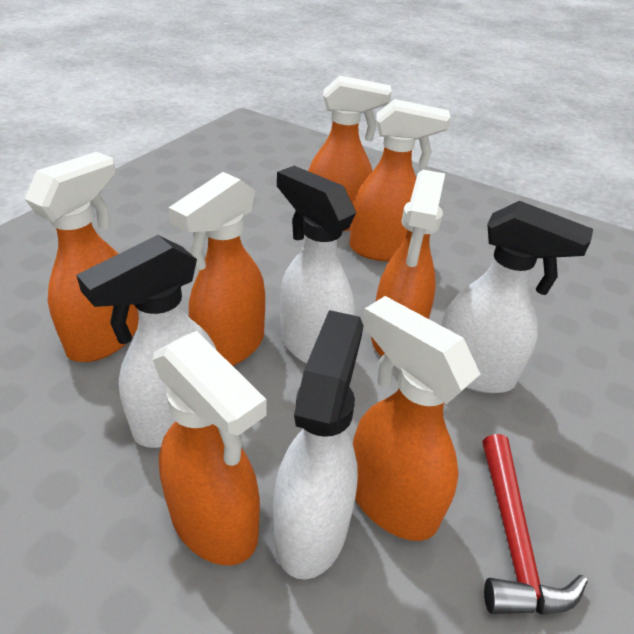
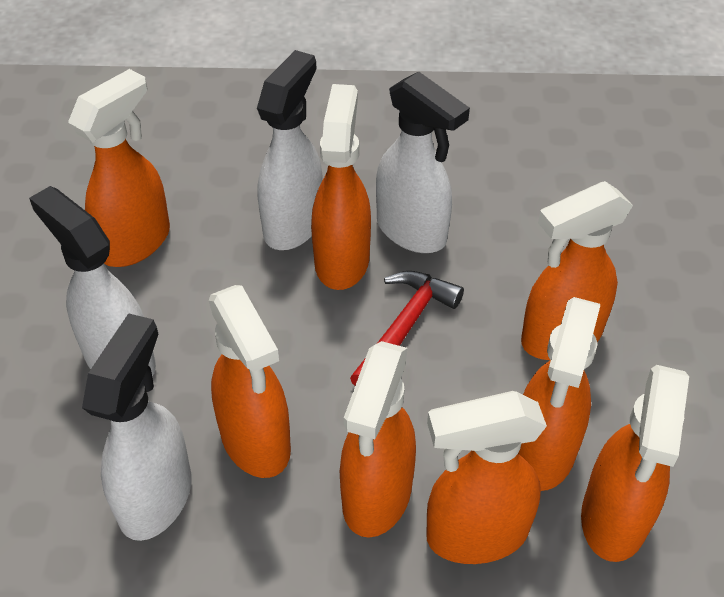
orange spray bottle: [24,152,139,362] [153,331,266,565] [168,172,265,366] [308,76,391,231] [349,99,451,261] [353,296,480,541] [371,170,445,356] = 7 -> [68,69,170,267] [208,285,291,478] [311,84,371,290] [340,341,416,538] [426,391,547,564] [518,297,600,491] [521,181,633,360] [581,365,689,562] = 8

